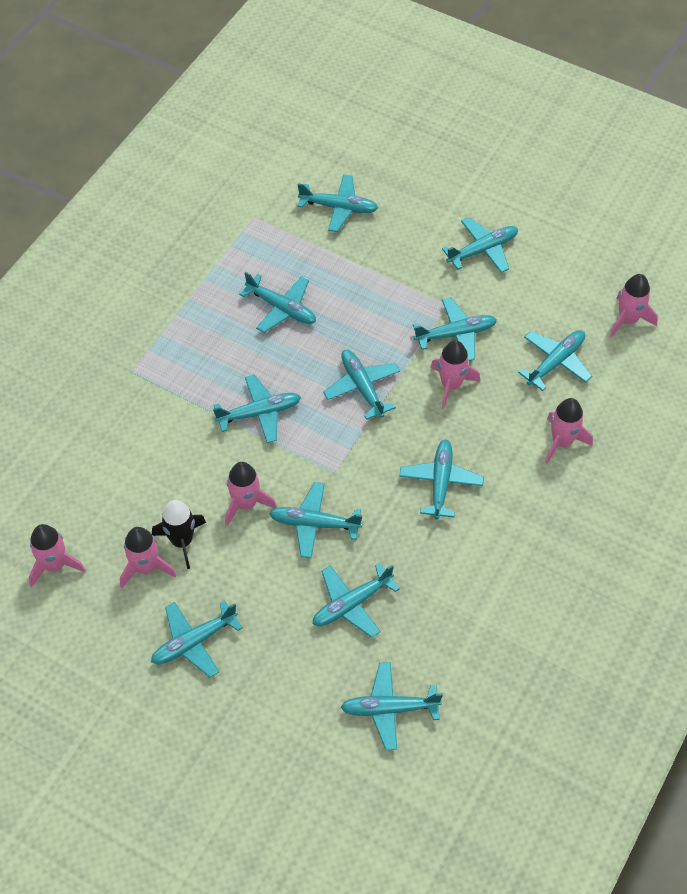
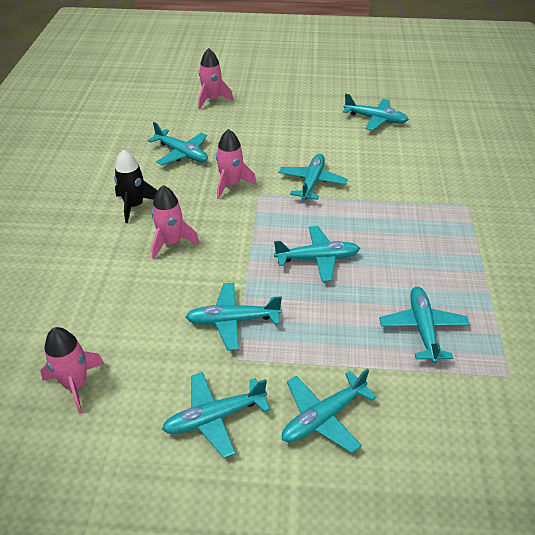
pink rocket: [29,524,86,587] [120,527,176,588] [225,462,277,526] [430,340,480,409] [545,398,593,463] [610,274,658,338] = 6 -> [40,327,104,414] [151,185,200,259] [198,48,234,109] [216,129,257,199] = 4
turquoise plane: [151,600,243,678] [213,375,301,443] [239,272,316,333] [269,482,363,558] [298,174,378,232] [313,563,400,638] [323,350,400,420] [340,662,443,750] [399,439,484,520] [413,297,497,361] [442,217,518,273] [518,330,592,391] = 12 -> [148,122,208,165] [162,372,270,458] [186,283,282,351] [274,226,360,282] [279,154,348,200] [282,369,377,453] [343,93,409,131] [379,287,470,364] = 8

